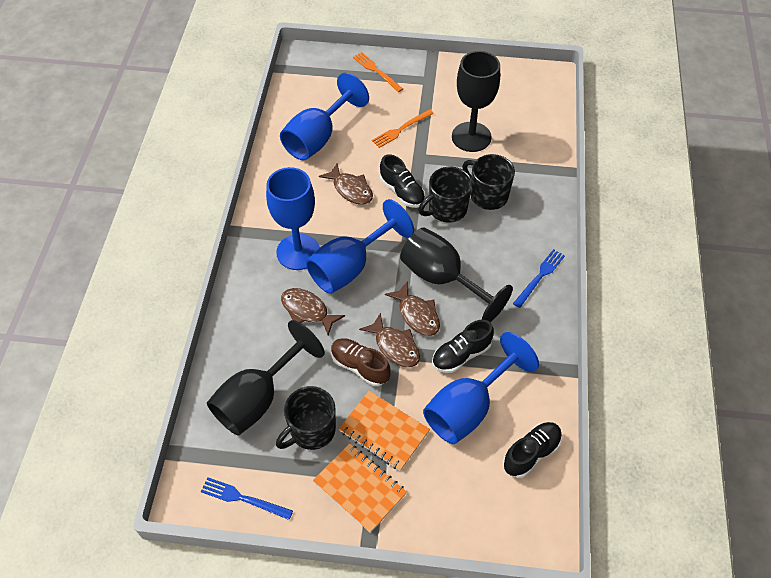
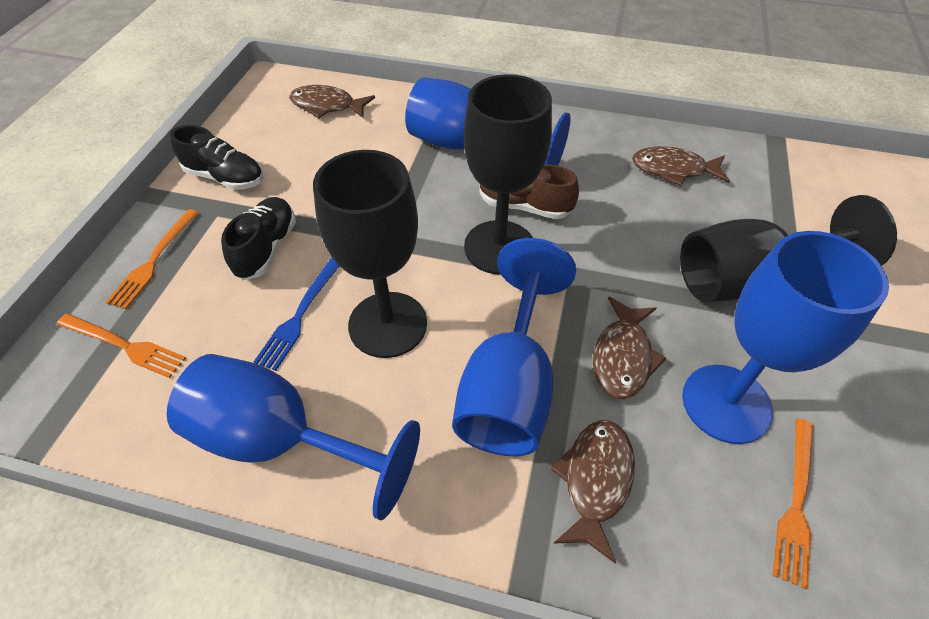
black mug: [276,386,336,450] [418,167,472,223] [462,154,515,210] = 3 -> none = 0
black shoe: [380,154,425,208] [432,320,494,373] [503,422,562,478] = 3 -> [170,125,263,190] [221,197,296,280] = 2
blue fork: [201,477,293,520] [513,249,565,308] = 2 -> [254,258,339,371] = 1
orange fork: [353,52,403,92] [372,109,434,148] = 2 -> [57,314,186,378] [105,209,199,309] [773,419,814,589] = 3
orange notebook: [313,443,407,533] [339,391,430,471] = 2 -> none = 0

